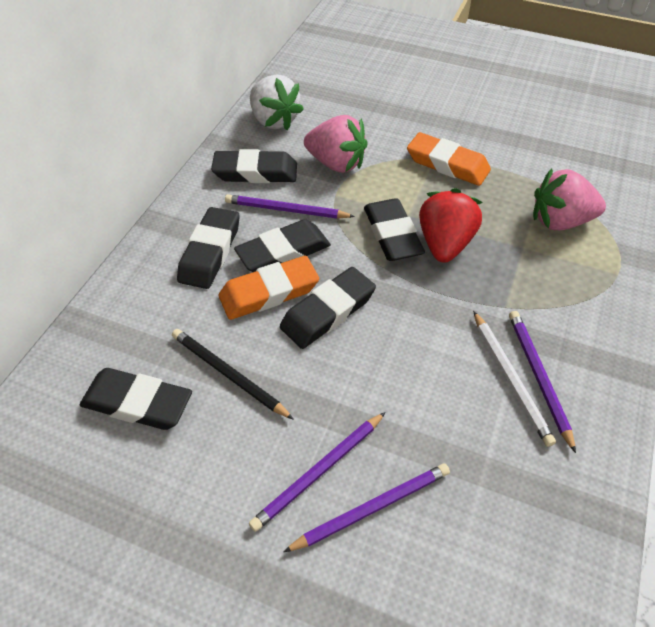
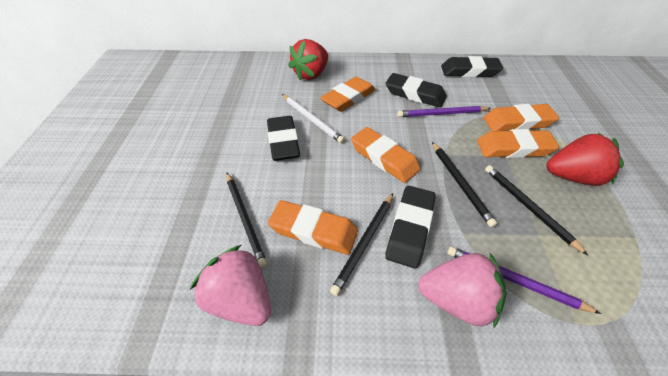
black eraser: [80,368,192,430] [177,207,240,289] [211,149,297,183] [234,219,331,272] [280,267,376,349] [364,198,425,261] = 6 -> [267,116,300,161] [385,73,447,108] [385,186,436,269] [441,56,503,77] = 4
black pencil: [172,329,294,420] = 1 -> [227,173,267,268] [330,193,393,296] [432,142,497,227] [485,165,589,256] = 4
orange eraser: [219,256,319,320] [407,132,491,186] = 2 -> [268,200,358,255] [320,77,376,112] [351,127,420,183] [477,129,559,158] [483,104,559,131] = 5
purple pencil: [225,194,355,219] [249,412,386,532] [283,463,450,552] [509,311,576,453] = 4 -> [397,106,491,117] [447,246,601,314] = 2
red strawberry: [419,188,483,263] = 1 -> [288,39,328,81] [547,133,624,186] = 2
white strawberry: [250,75,304,130] = 1 -> none = 0

